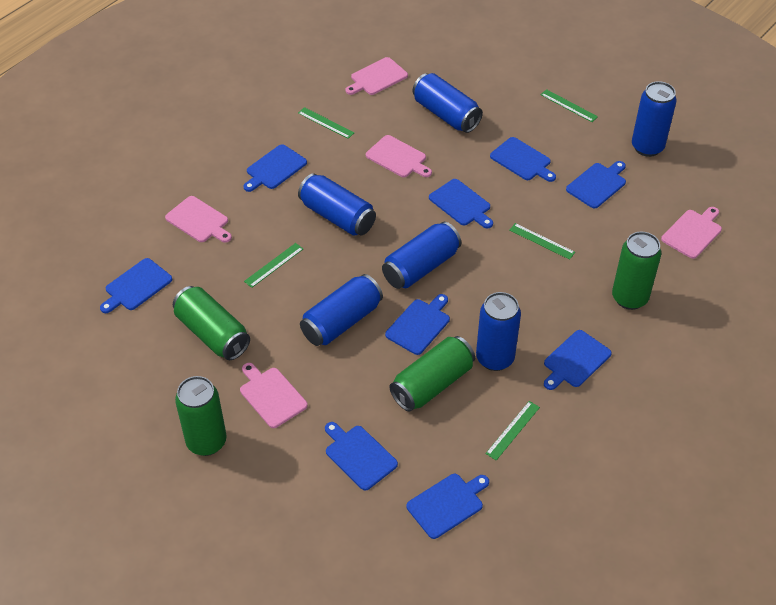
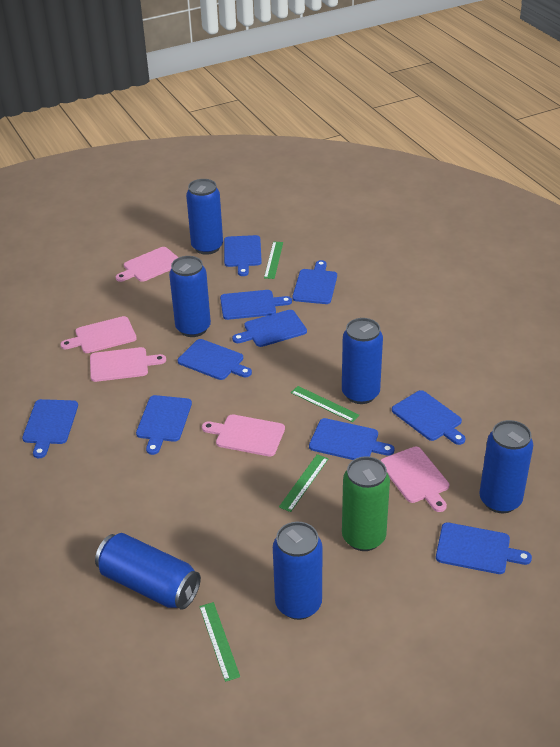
blue cutting board: [100,258,172,313] [243,144,307,192] [325,422,398,490] [385,294,450,355] [406,474,489,539] [429,179,493,229] [490,137,556,182] [544,330,612,390] [566,161,626,209] = 9 -> [22,399,78,458] [136,395,192,455] [178,339,252,380] [220,290,292,320] [224,235,262,276] [232,310,307,347] [292,260,337,304] [309,418,395,460] [392,390,466,445] [436,522,532,574] = 10
green can: [173,286,250,360] [175,376,227,456] [389,336,475,412] [612,232,661,310] = 4 -> [342,456,390,551] = 1
green ruler: [244,243,303,288] [298,107,355,139] [486,401,540,460] [510,223,575,260] [540,89,598,122] = 5 -> [199,602,240,682] [264,241,283,279] [279,454,328,512] [291,386,359,422] = 4

